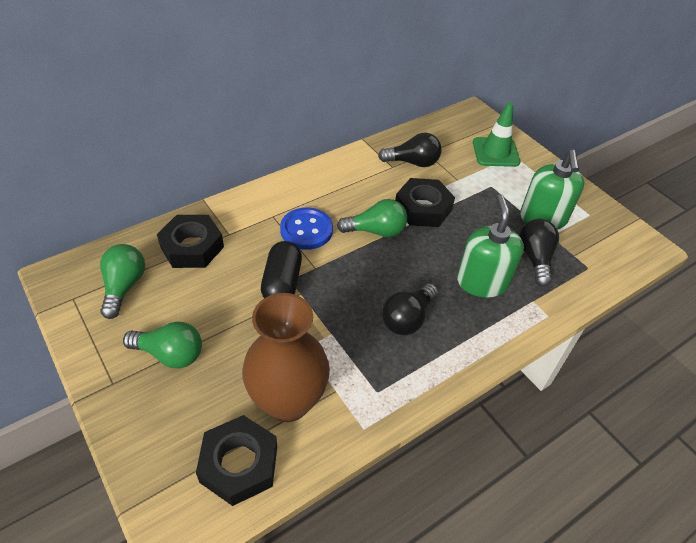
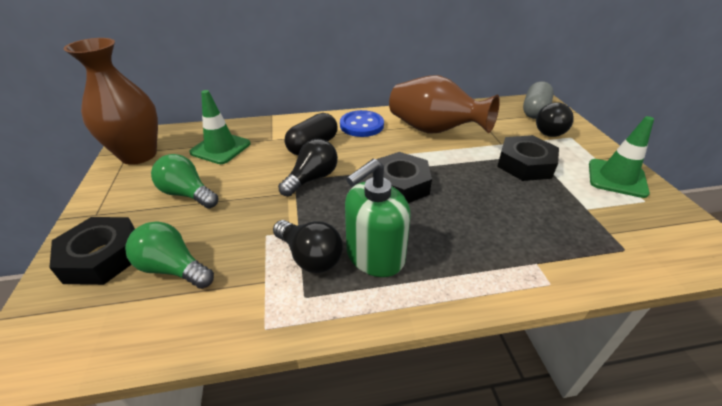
brown vase: [242,293,330,422] = 1 -> [64,38,158,165] [389,75,500,134] = 2
green light bulb: [100,244,145,319] [123,321,202,369] [337,199,407,237] = 3 -> [125,222,214,289] [151,154,218,209] = 2
green soap dispenser: [457,194,524,298] [520,150,585,230] = 2 -> [345,159,411,277] = 1
green traffic cone: [473,102,520,167] = 1 -> [189,90,251,164] [589,116,654,198] = 2
grey capsule: none = 0 -> [523,81,554,119] = 1

